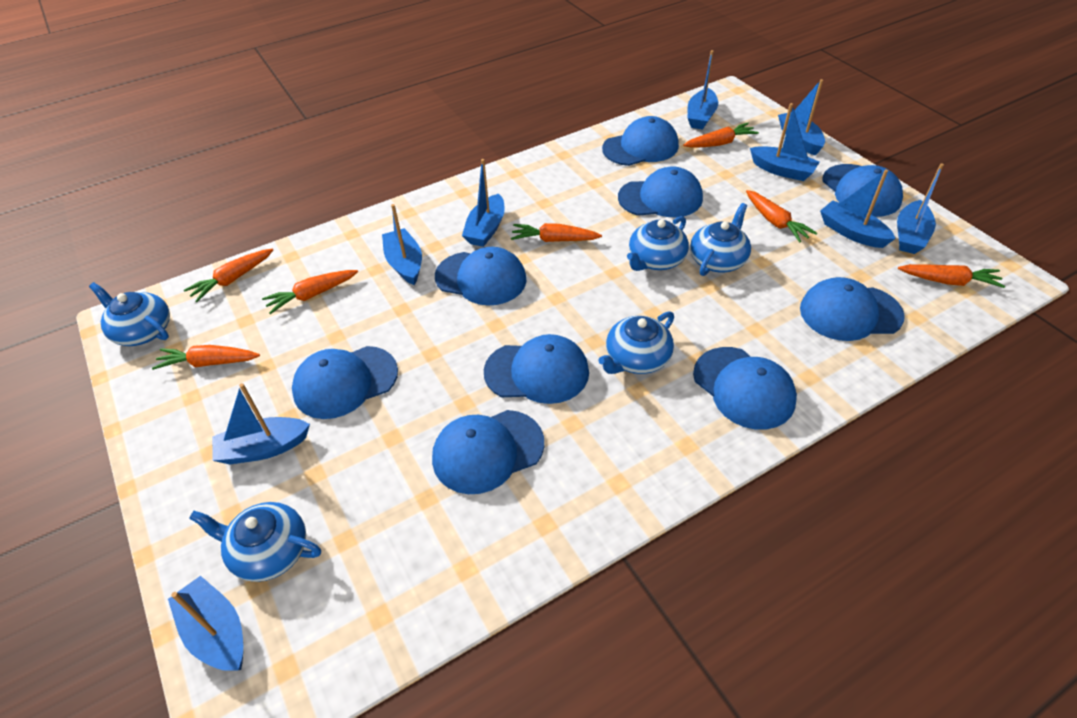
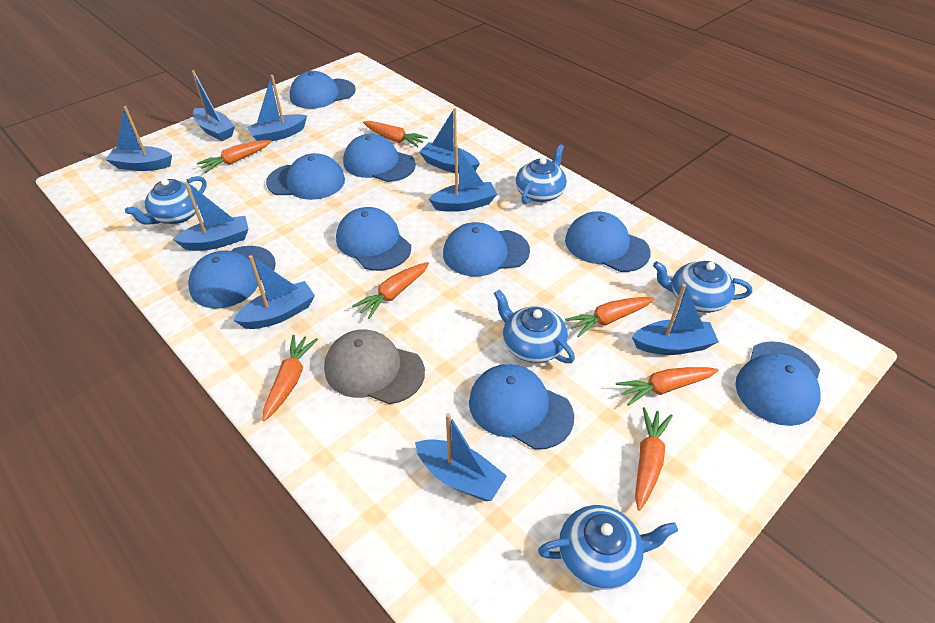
grey cap: none = 0 -> [324,329,425,404] = 1

